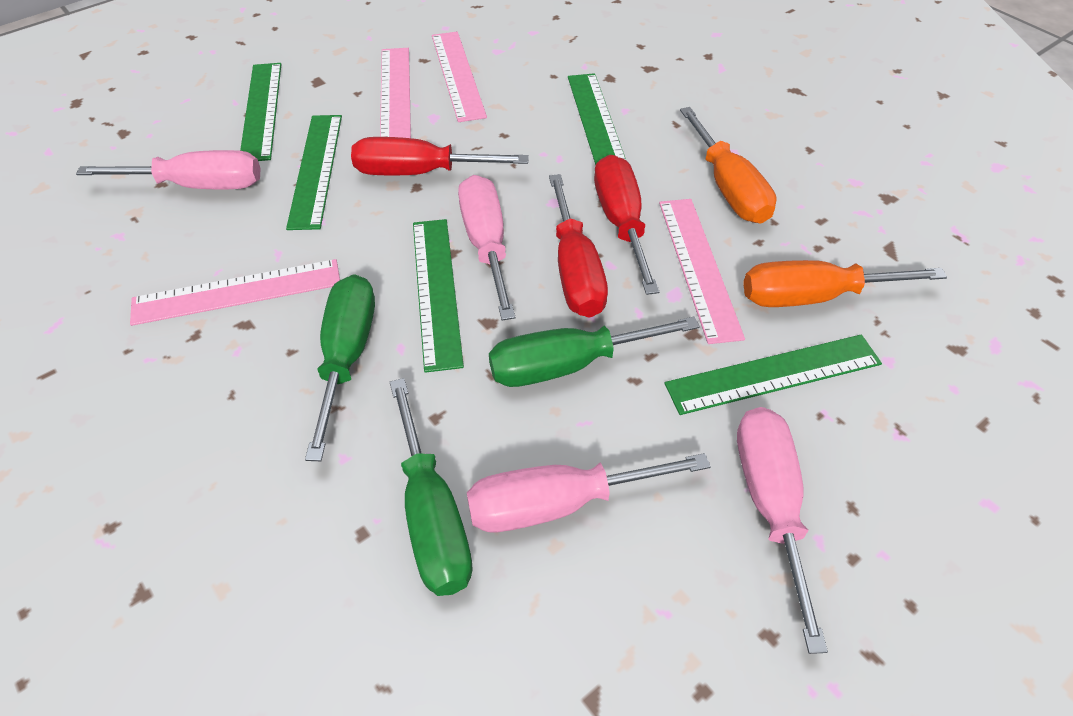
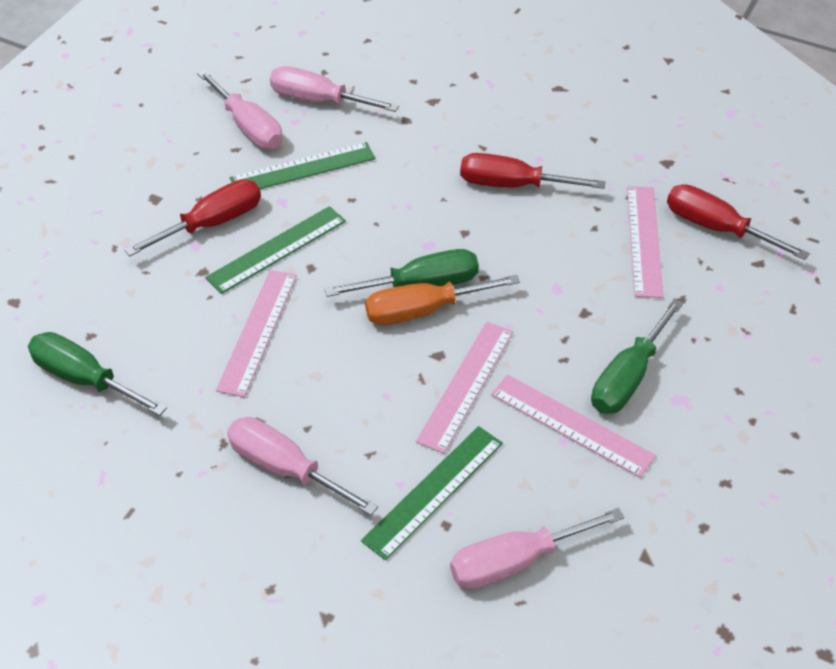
green ruler: [240,63,281,161] [286,115,342,230] [413,219,464,373] [568,73,626,165] [664,335,882,415] = 5 -> [205,206,346,294] [230,142,375,189] [361,426,503,560] = 3
orange screwdriver: [680,107,776,224] [743,260,947,307] = 2 -> [365,275,520,325] = 1

